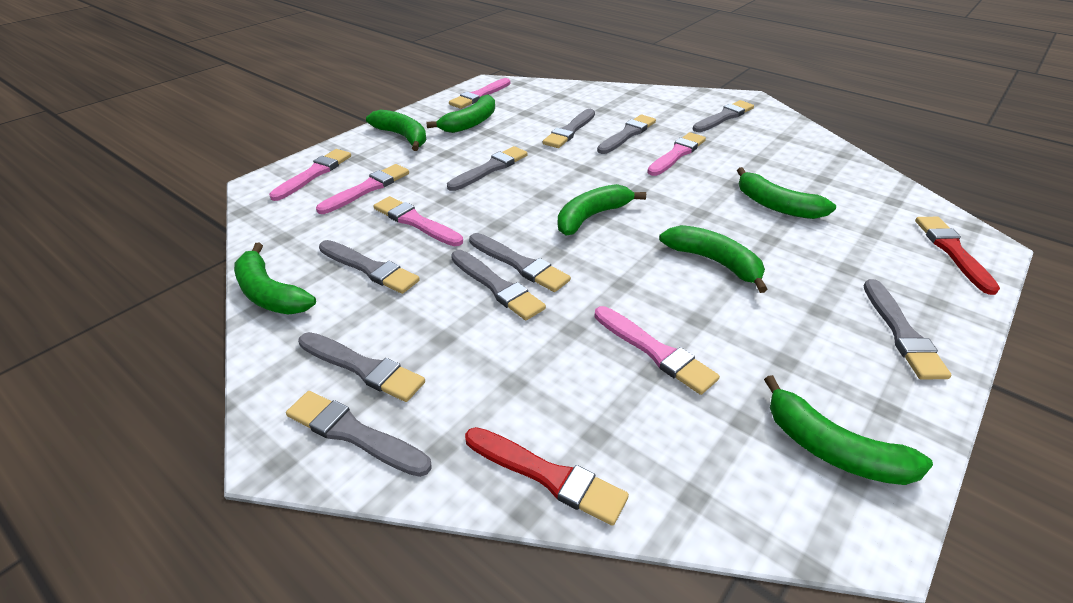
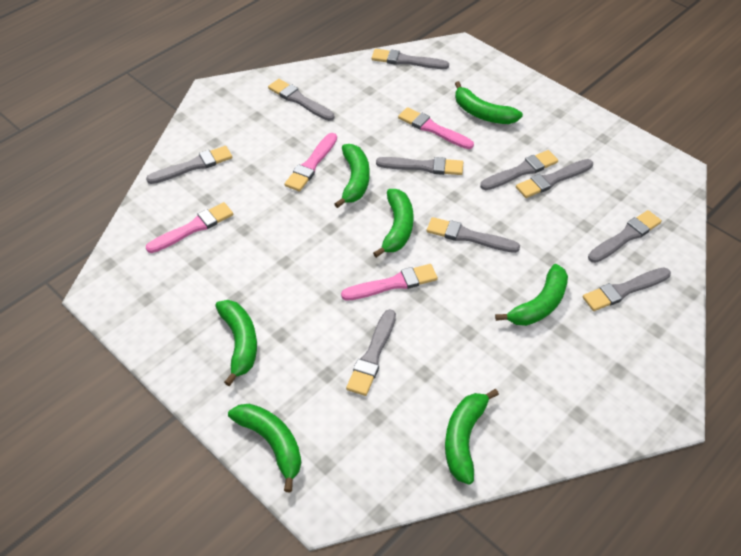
pink brush: [269,149,351,201] [316,164,409,214] [374,196,463,246] [449,78,510,109] [594,306,720,395] [647,132,706,176] = 6 -> [146,202,233,253] [285,133,337,191] [341,264,438,301] [398,107,474,149] = 4
red brush: [465,427,629,526] [915,217,1000,295] = 2 -> none = 0

